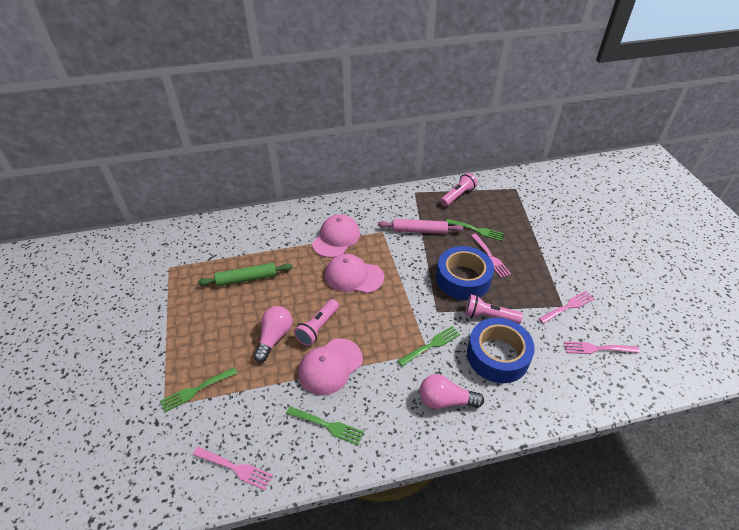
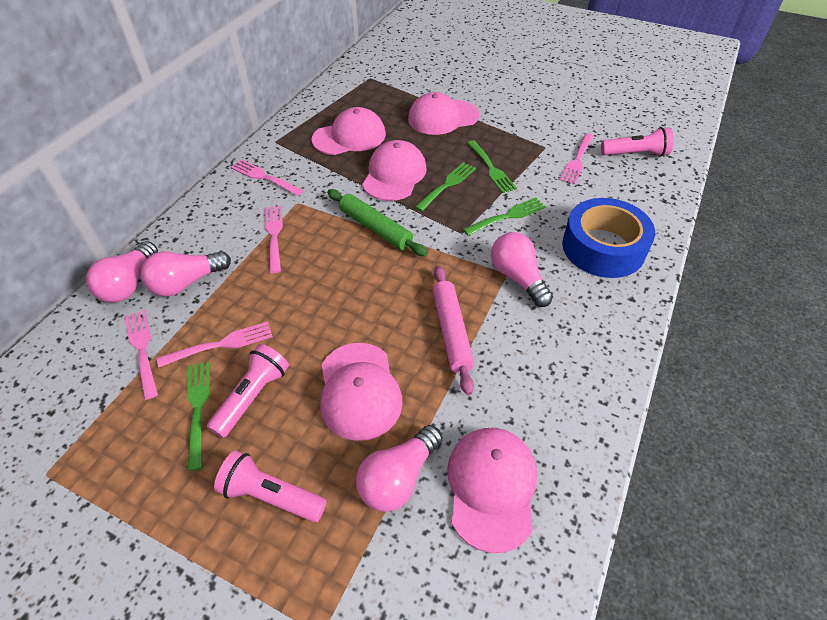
blue tape: [436,246,494,300] [467,318,535,383] = 2 -> [562,198,655,278] = 1
pink cap: [298,338,363,395] [312,214,360,258] [325,254,384,293] = 3 -> [312,107,386,155] [320,343,403,441] [362,140,427,201] [408,92,479,135] [447,428,538,553] = 5
pink fork: [193,447,273,490] [471,234,511,278] [539,291,595,324] [564,341,640,354] = 4 -> [125,310,158,400] [157,321,273,367] [231,160,303,196] [265,206,283,273] [560,134,594,184] = 5
pink light bulb: [254,306,293,362] [420,374,484,409] = 2 -> [86,241,158,303] [141,251,231,297] [356,425,443,512] [491,232,553,307] = 4

